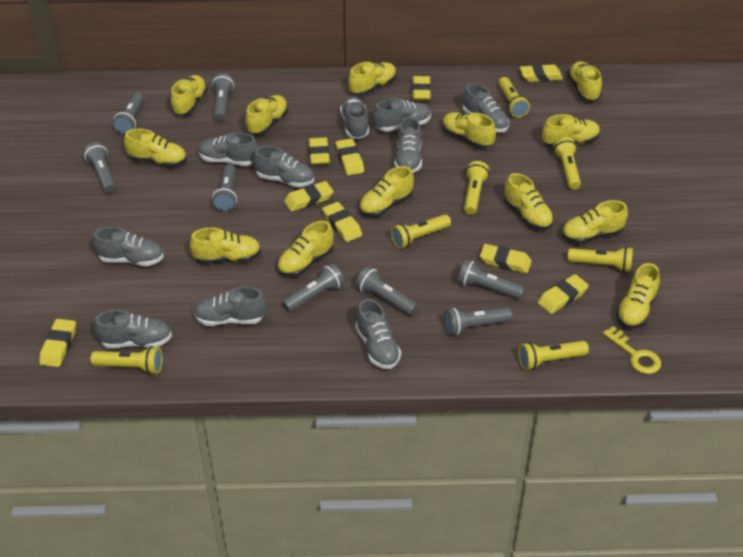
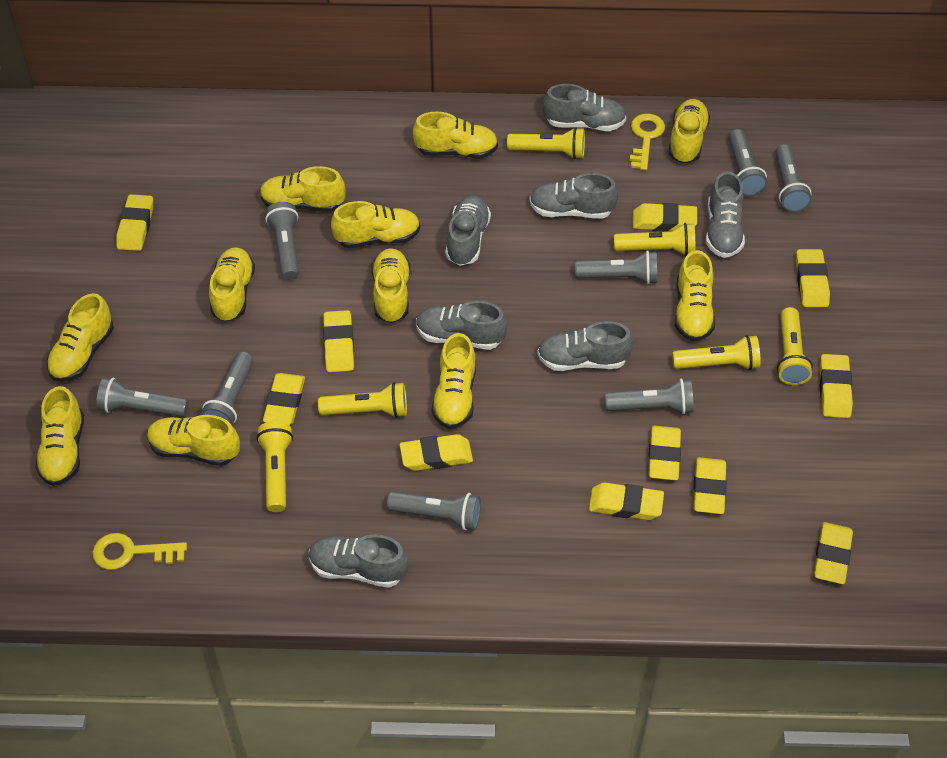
grey shoe: [93,227,164,266] [94,310,172,348] [194,286,266,326] [198,132,258,166] [253,146,314,187] [340,96,369,139] [355,299,401,369] [373,98,431,132] [394,117,422,173] [463,83,509,133] = 10 -> [309,534,408,588] [416,301,507,350] [445,195,491,266] [529,173,618,219] [537,321,633,371] [543,84,626,131] [706,171,745,258] = 7
yellow eraser: [39,319,76,367] [284,181,333,212] [309,138,330,165] [322,202,362,242] [336,138,364,176] [412,76,431,101] [480,244,532,274] [520,64,563,82] [538,274,589,314] = 9 -> [116,194,153,251] [263,373,305,425] [323,310,354,372] [400,434,473,471] [589,483,664,520] [633,203,697,232] [649,426,681,480] [693,457,727,514] [796,249,830,307] [814,522,853,584] [820,354,853,418] = 11
yellow flashlight: [91,346,163,375] [391,214,451,249] [464,161,490,215] [498,77,530,118] [518,341,589,370] [553,137,581,190] [568,247,633,273] = 7 -> [256,421,293,512] [318,382,407,418] [507,127,585,159] [614,223,695,256] [672,335,761,370] [777,307,813,385] = 6
yellow key: [602,326,661,374] = 1 -> [92,533,187,570] [630,113,665,170] = 2
yellow shoe: [124,128,187,167] [171,75,208,116] [190,227,261,264] [246,95,288,135] [277,221,333,277] [348,62,396,96] [359,166,414,217] [442,112,496,148] [504,173,554,230] [542,114,600,148] [562,200,628,244] [567,61,602,101] [616,263,660,329] = 13 -> [35,386,84,486] [46,293,114,382] [147,415,240,466] [209,247,255,322] [260,166,345,212] [331,201,420,248] [371,248,410,323] [413,112,498,158] [432,333,476,429] [668,99,710,163] [675,250,715,341] = 11

